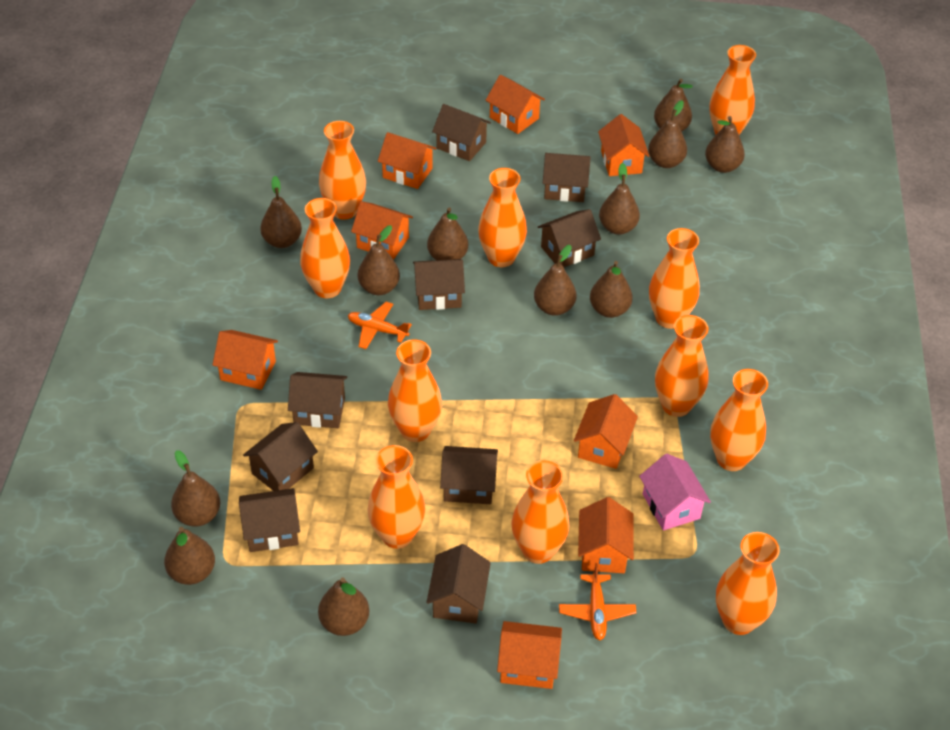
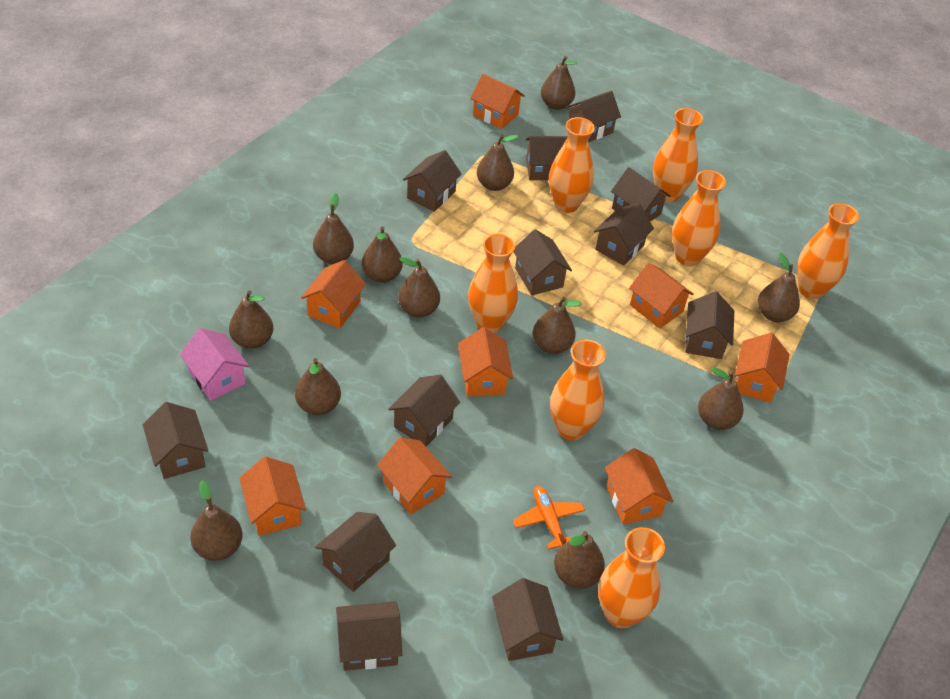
brown house: [239,488,300,552] [243,422,318,491] [288,372,347,428] [413,259,465,310] [426,544,491,623] [432,104,491,161] [440,446,498,504] [538,209,601,267] [543,153,591,202] = 9 -> [143,402,208,479] [315,512,396,592] [336,601,402,671] [388,375,460,446] [403,150,462,212] [492,578,563,661] [513,229,572,295] [526,136,568,180] [566,91,621,142] [594,203,654,266] [611,167,670,221] [685,291,734,359] = 12
orange plane: [348,302,412,349] [559,563,636,640] = 2 -> [513,486,585,549] = 1
orange vase: [300,198,350,298] [319,121,366,220] [367,445,425,549] [388,339,442,442] [478,168,527,267] [511,460,569,564] [649,228,700,329] [655,315,709,417] [709,45,756,135] [710,369,768,471] [716,532,780,635] = 11 -> [468,234,518,333] [549,117,595,213] [550,340,606,440] [598,527,665,628] [653,108,703,202] [672,170,726,266] [797,203,859,299] = 7

